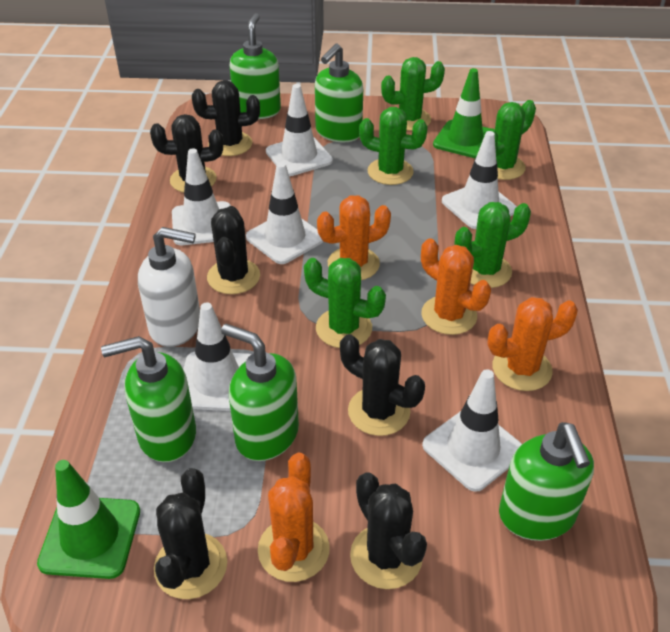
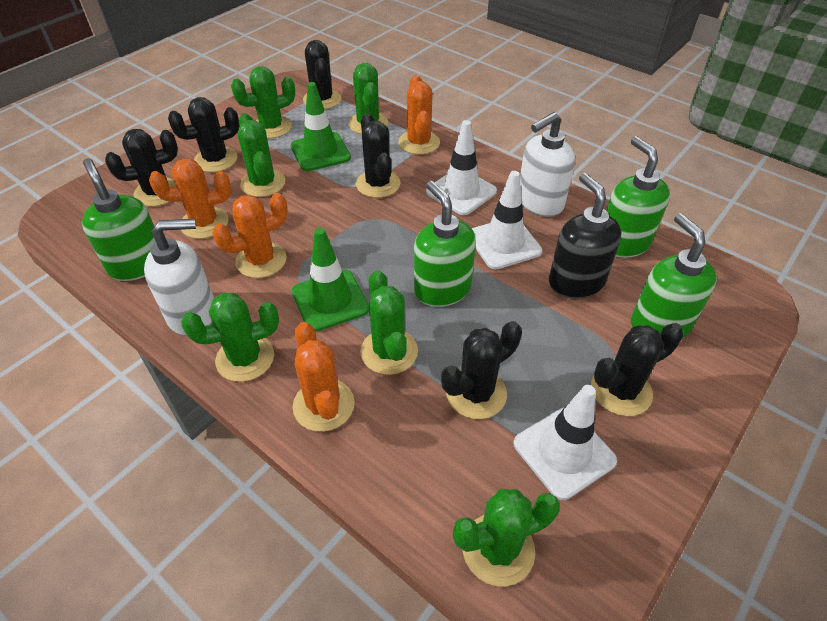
black soap dispenser: none = 0 -> [549,173,621,299] = 1
green cactus: [304,258,386,348] [359,107,428,185] [381,57,445,131] [455,202,531,288] [483,100,536,180] = 5 -> [181,293,279,382] [231,66,295,139] [238,113,286,197] [348,63,388,134] [360,270,418,375] [453,489,560,587] = 6
green soap dispenser: [101,336,196,462] [221,324,299,461] [229,13,281,119] [315,44,363,143] [499,422,594,541] = 5 -> [82,158,156,281] [414,181,476,307] [606,136,670,258] [631,213,717,339] = 4
white soap dispenser: [138,227,200,347] = 1 -> [144,218,214,336] [520,112,575,217] = 2
white traffic cone: [172,148,231,245] [183,303,252,411] [246,162,323,264] [266,84,333,176] [422,369,522,492] [442,131,517,229] = 6 -> [426,120,497,215] [472,171,542,269] [513,385,617,500] = 3

